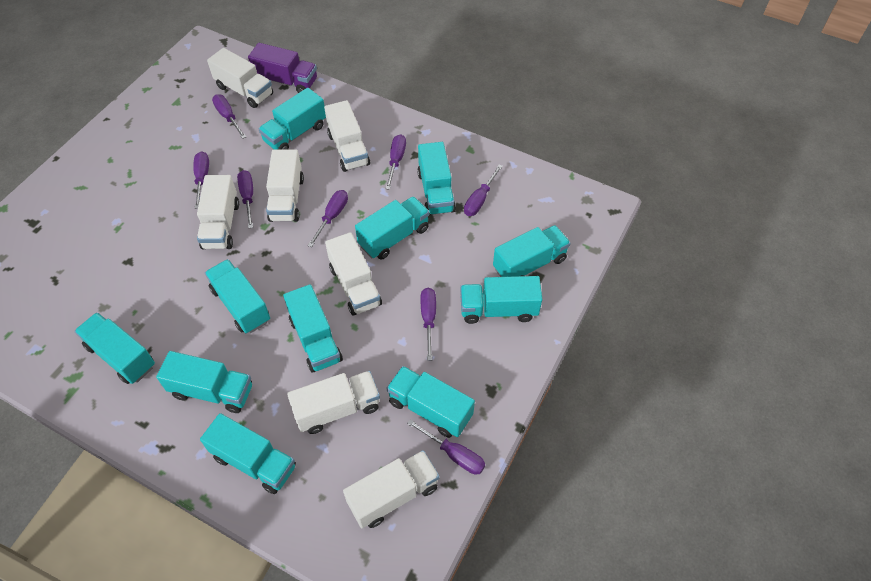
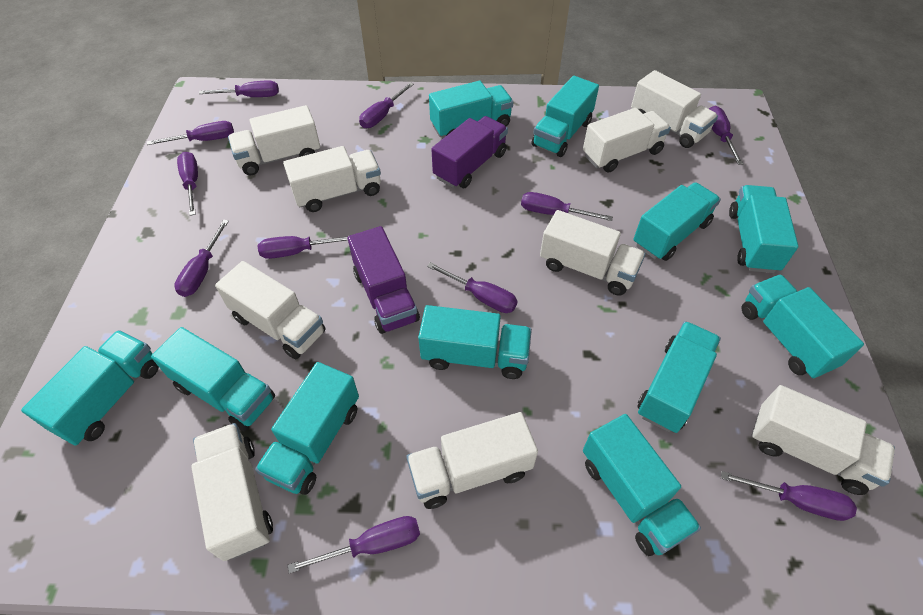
purple screwdriver: [193,151,209,209] [212,94,246,139] [237,170,253,228] [307,190,348,247] [385,134,406,190] [407,419,485,475] [421,288,436,360] [464,164,503,216] = 8 -> [147,121,234,145] [174,219,229,297] [177,152,198,216] [199,81,279,97] [258,236,348,259] [288,516,420,574] [359,82,414,128] [427,262,518,313] [521,192,613,221] [709,106,743,165] [721,471,857,521] = 11
purple truck: [248,43,317,93] = 1 -> [348,226,420,334] [431,116,508,188] = 2
white truck: [197,175,239,249] [207,48,273,108] [266,150,304,222] [287,371,380,434] [324,100,370,172] [325,232,382,315] [343,450,439,528] = 7 -> [191,423,273,561] [215,261,325,359] [228,105,320,175] [283,146,381,212] [406,412,538,509] [540,210,646,296] [583,108,671,173] [631,70,718,148] [752,385,895,495] = 9

